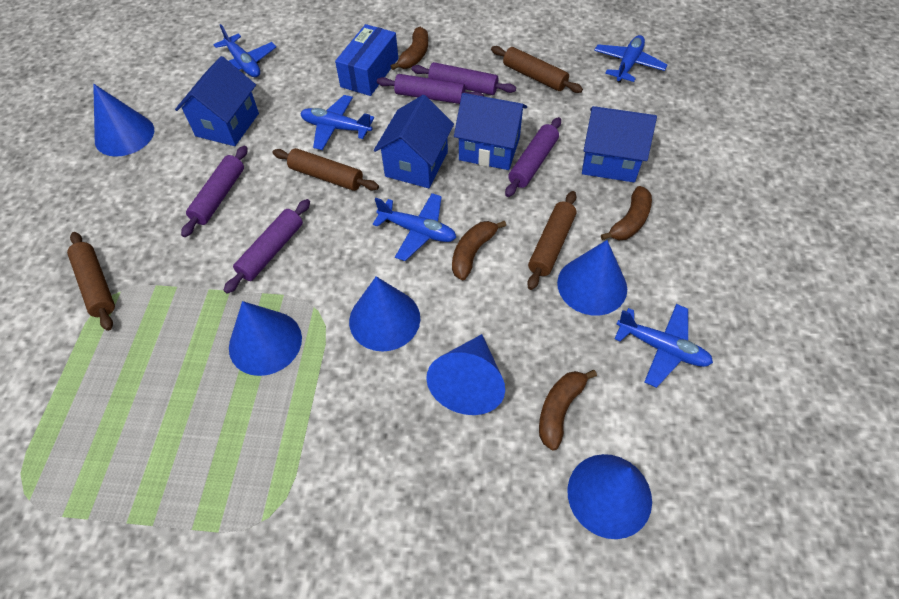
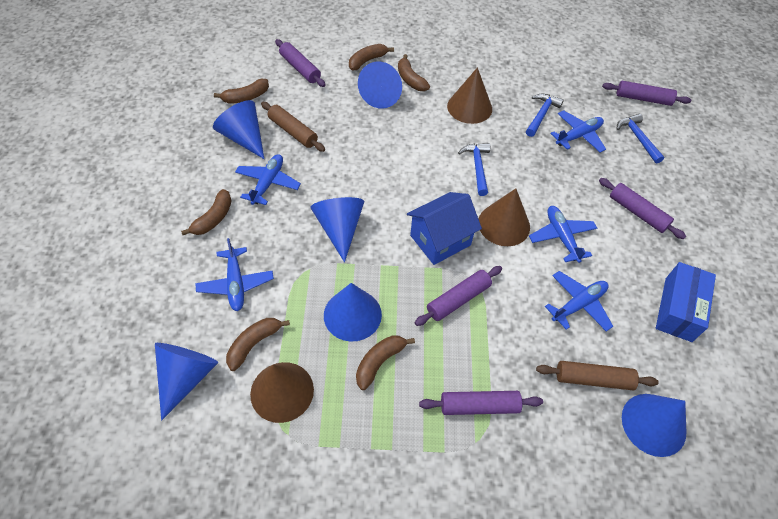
blue hammer: none = 0 -> [458,143,490,196] [526,94,564,137] [617,114,664,164] = 3
blue house: [175,56,259,146] [374,95,454,188] [454,93,527,170] [582,106,657,182] = 4 -> [407,192,482,265] = 1
brown banana: [391,27,428,70] [452,221,506,280] [539,370,597,450] [601,186,652,240] = 4 -> [181,189,232,235] [214,79,269,104] [226,318,290,371] [349,44,394,70] [356,335,415,390] [398,54,430,91] = 6
brown cone: none = 0 -> [250,362,314,423] [447,67,492,124] [479,188,530,246] = 3
brown rolling pin: [67,232,115,331] [273,148,379,191] [491,46,583,93] [527,191,576,290] = 4 -> [261,102,325,152] [536,361,659,391] = 2

